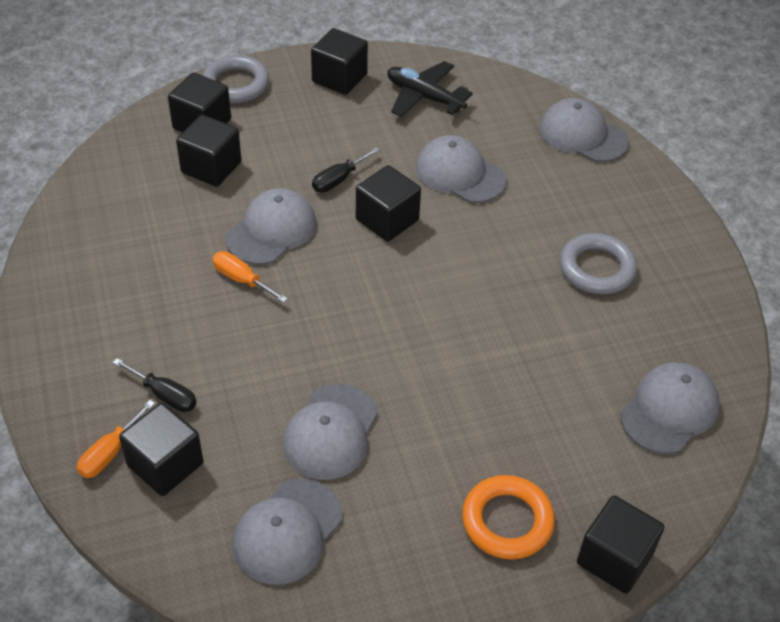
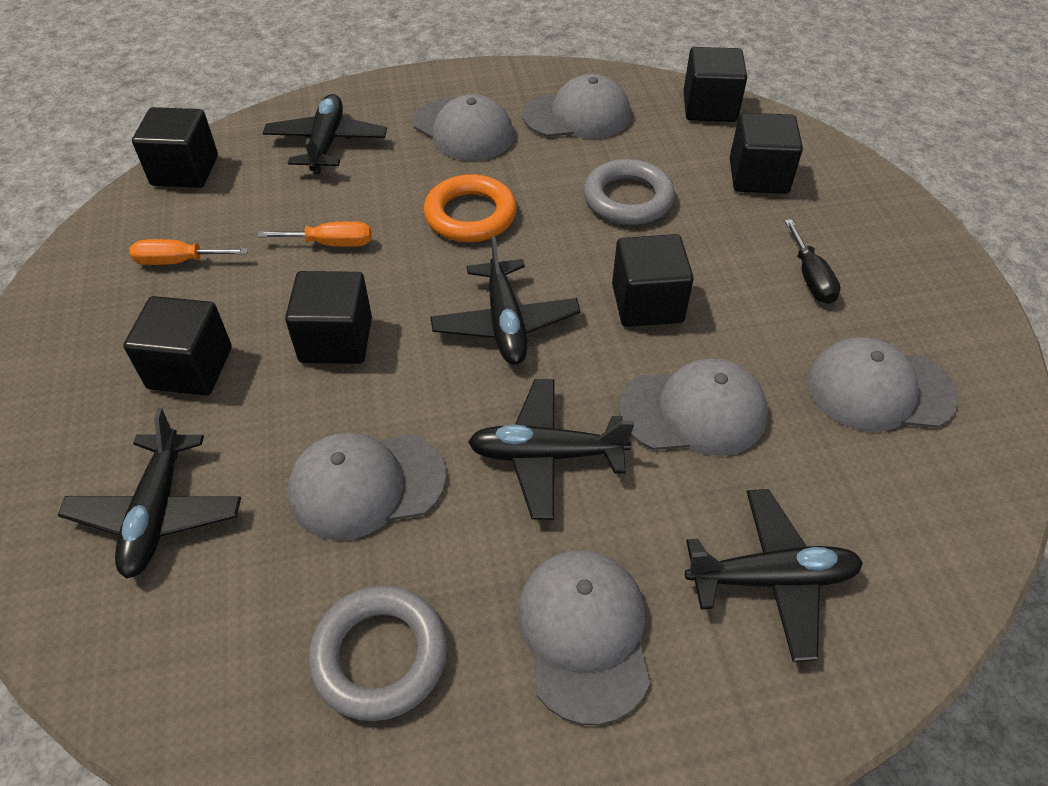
black plane: [387,61,473,117] = 1 -> [58,408,241,579] [263,94,387,174] [430,236,581,365] [468,379,634,520] [685,489,863,662] = 5
black screwdriver: [113,358,197,412] [312,147,380,192] = 2 -> [785,219,841,304] = 1

